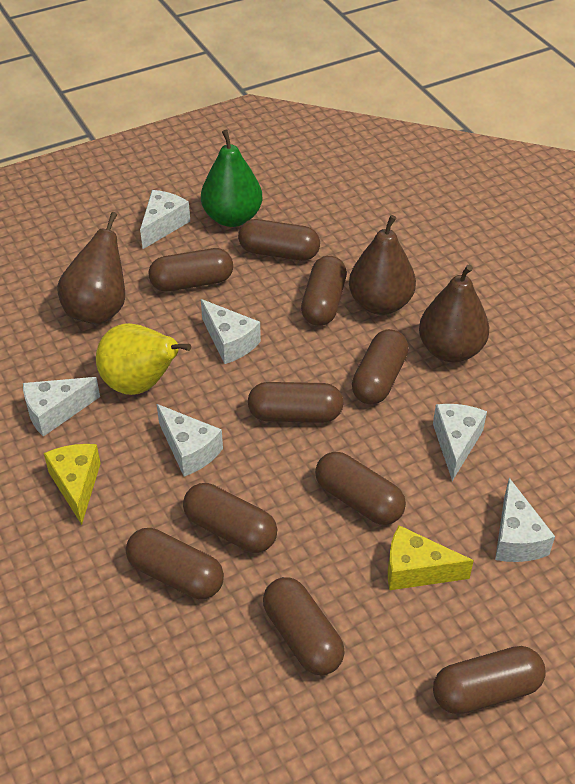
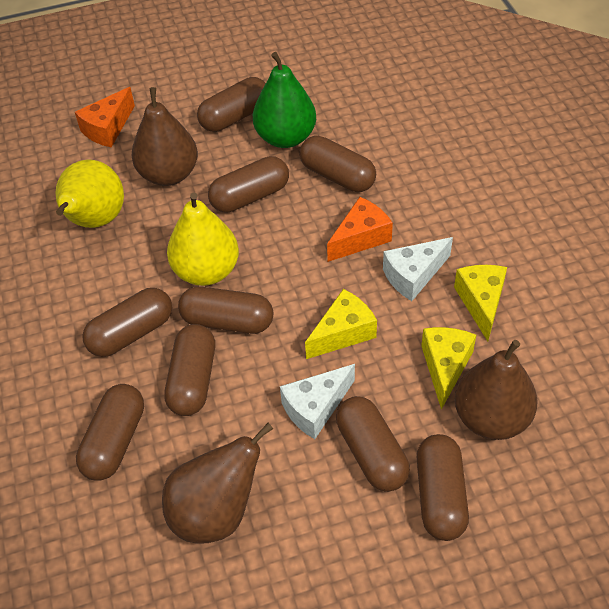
brown capsule: [126,528,224,599] [149,248,233,292] [183,483,277,553] [238,219,320,261] [248,382,343,423] [263,577,345,675] [301,256,347,326] [315,452,406,525] [352,329,409,404] [433,646,545,714] = 10 -> [76,384,144,481] [82,288,172,357] [164,324,215,416] [178,286,273,334] [197,77,266,132] [208,156,289,213] [299,136,376,192] [336,396,410,492] [417,434,469,541] = 9
orange cheese: none = 0 -> [75,87,135,148] [327,197,393,262] = 2
white cheese: [23,377,100,437] [140,190,190,249] [157,404,223,476] [201,299,261,364] [433,404,487,481] [495,478,555,562] = 6 -> [280,364,355,439] [383,237,453,301] = 2
yellow cheese: [44,444,101,525] [388,525,474,590] = 2 -> [305,289,377,359] [421,327,476,410] [454,265,507,341] = 3
yellow pear: [96,323,191,395] = 1 -> [56,159,124,228] [167,192,239,286] = 2

